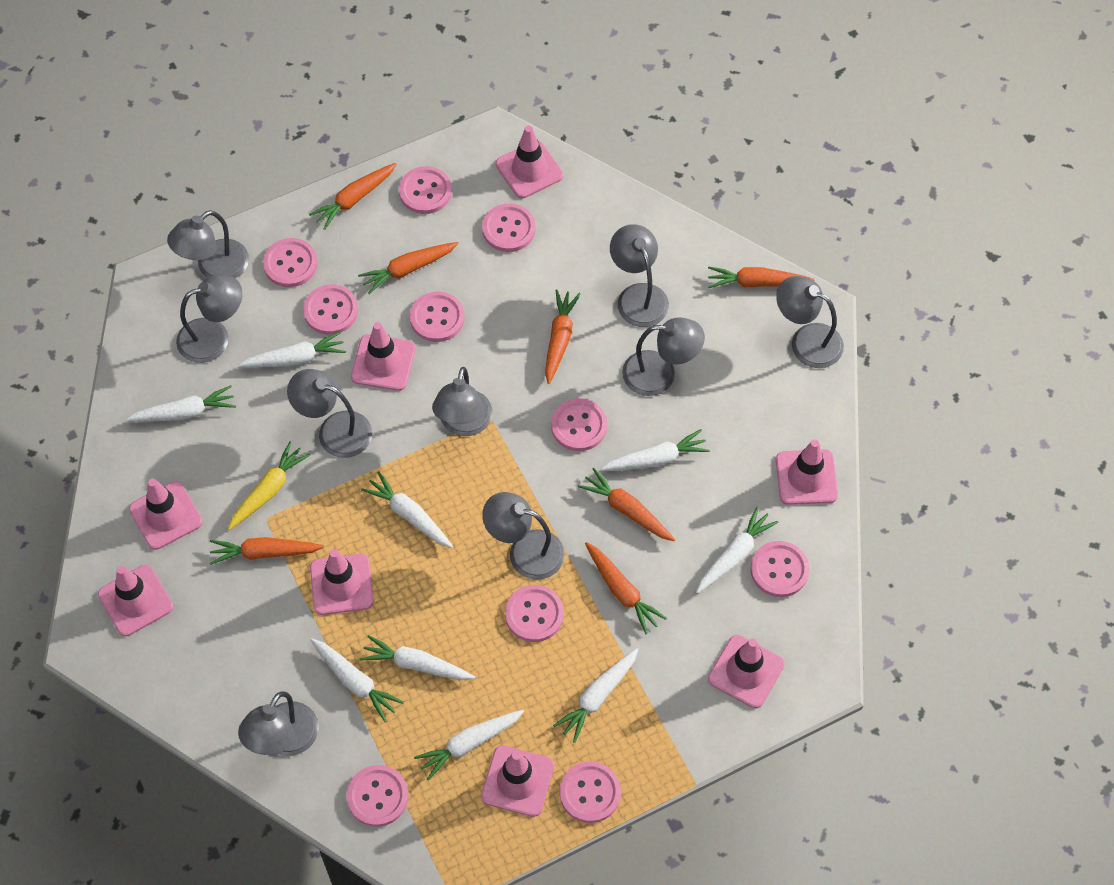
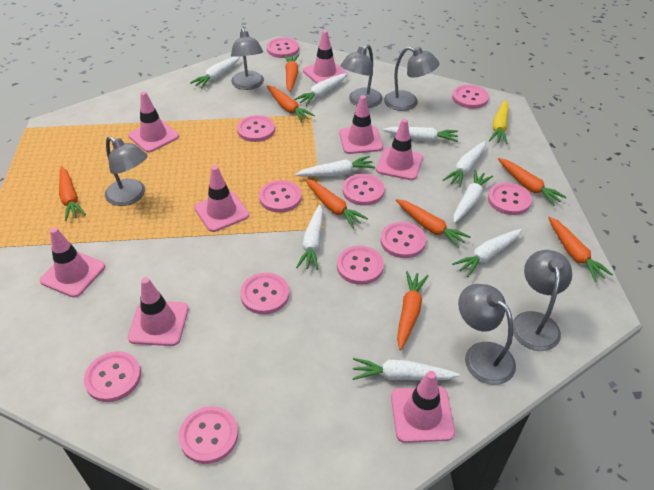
grey lamp: [167,210,249,279] [176,275,242,363] [238,692,319,756] [287,369,372,458] [432,367,493,436] [482,492,565,580] [610,224,669,327] [622,317,705,396] [776,276,844,368] = 9 -> [105,136,147,206] [231,28,264,90] [341,44,383,108] [384,47,440,111] [458,284,516,385] [513,250,572,351] = 6
orange carrot: [210,537,324,565] [309,163,397,230] [358,242,459,294] [545,289,581,384] [578,468,675,541] [585,542,667,634] [708,266,814,288] = 7 -> [59,166,86,221] [267,85,315,122] [284,54,299,92] [305,179,368,228] [396,199,471,248] [397,271,428,350] [498,158,567,206] [548,216,613,282] = 8
pink button: [263,238,318,287] [303,284,358,335] [346,765,408,827] [399,166,452,214] [410,291,465,342] [482,204,536,252] [505,585,564,642] [551,398,607,451] [560,761,621,823] [751,541,810,597] = 10 -> [84,351,141,402] [179,406,238,464] [237,115,275,142] [240,273,289,314] [259,180,302,213] [267,38,299,58] [337,246,384,285] [343,174,385,206] [380,222,426,258] [452,85,489,109] [488,182,532,215] = 11

